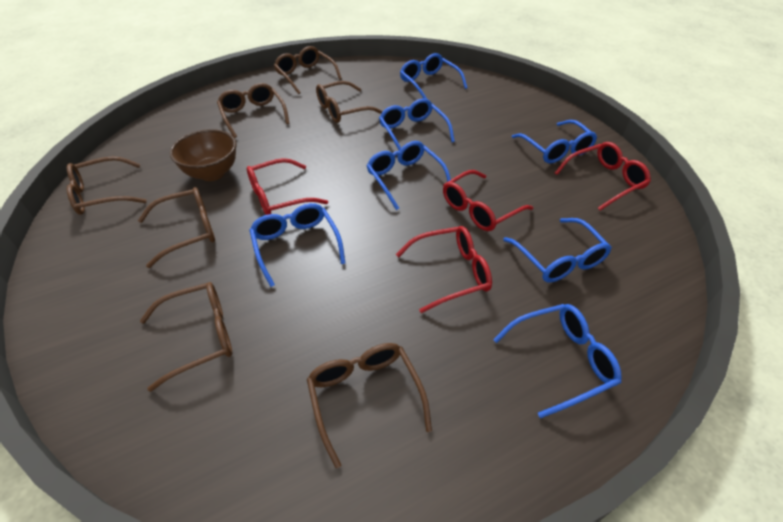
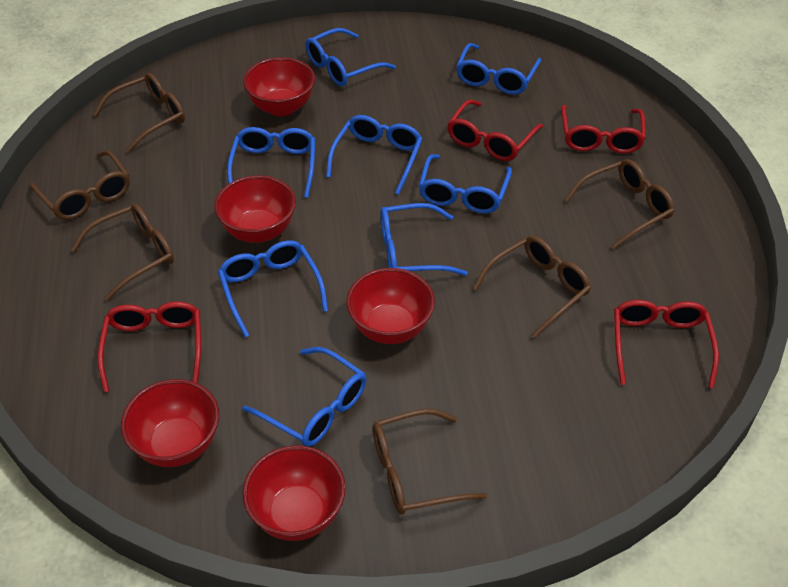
blue glasses: [249,203,345,287] [367,141,451,210] [379,98,455,151] [400,53,468,99] [493,304,621,418] [503,218,612,282] [512,120,597,163] = 7 -> [218,240,328,337] [227,127,315,198] [242,347,366,447] [305,28,396,86] [326,115,423,194] [381,203,468,276] [419,154,512,214] [456,43,541,95] = 8
brown bowl: [170,129,237,181] = 1 -> none = 0
brown glasses: [67,156,147,215] [138,187,215,268] [140,282,232,392] [217,83,290,138] [274,46,342,94] [307,343,432,468] [316,81,383,123] = 7 -> [30,150,130,220] [71,203,174,301] [93,73,185,153] [373,409,487,514] [473,236,591,339] [565,159,674,249] = 6
red bowl: none = 0 -> [121,379,219,467] [214,175,296,243] [242,445,346,541] [243,57,315,116] [346,268,435,344] = 5

